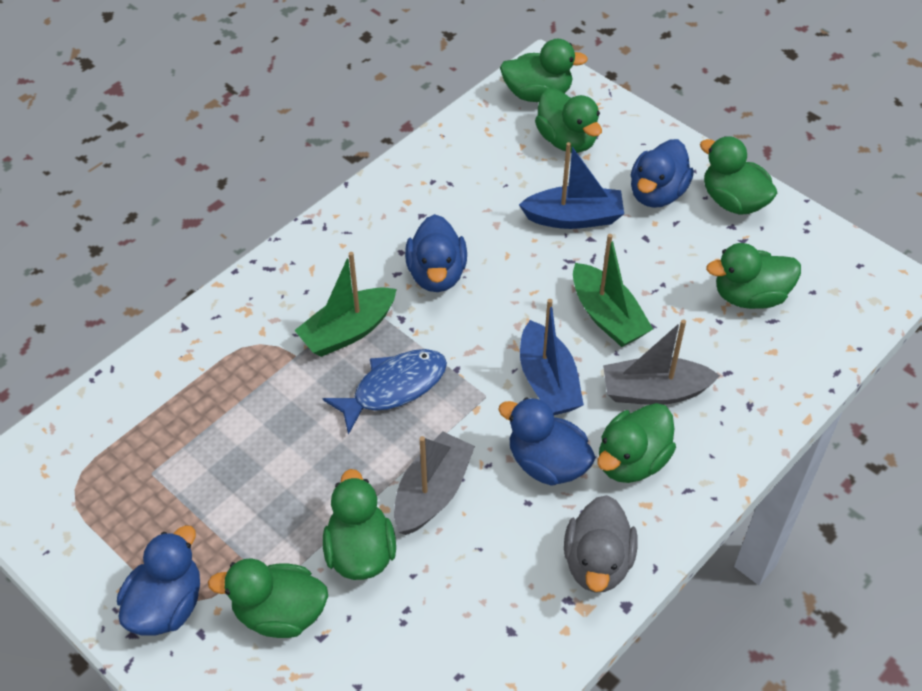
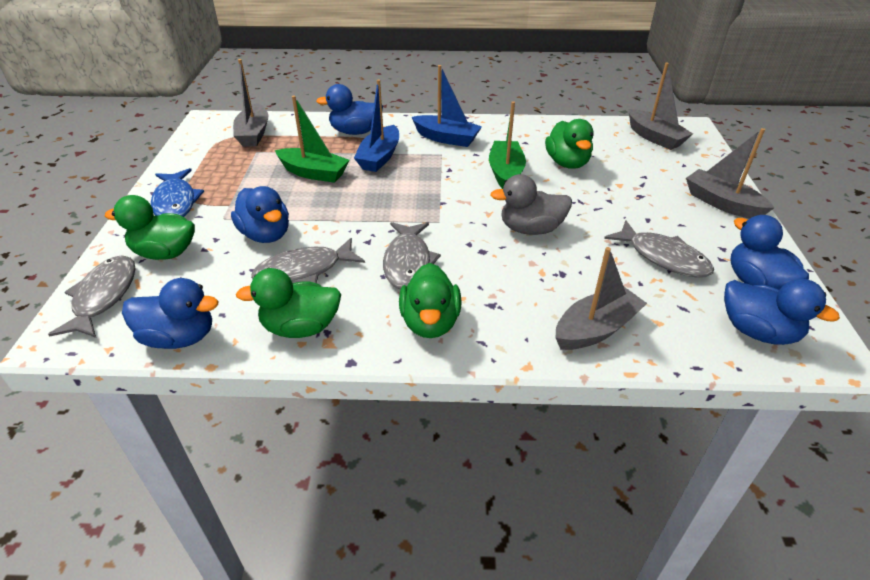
blue duck: [117,525,200,636] [405,214,467,292] [498,397,595,486] [631,139,694,208] = 4 -> [122,278,218,349] [231,186,289,243] [316,84,383,135] [724,279,840,345] [730,215,809,290] = 5
green duck: [208,559,328,638] [323,469,396,580] [500,39,588,102] [535,88,602,153] [597,403,676,483] [700,136,777,215] [706,243,801,309] = 7 -> [105,195,195,260] [236,268,341,338] [399,263,462,338] [545,119,594,169] = 4
grey boat: [394,431,475,535] [603,319,720,405] = 2 -> [233,59,268,147] [556,247,647,350] [628,63,693,150] [686,128,774,219] = 4
grey fish: none = 0 -> [48,255,135,338] [251,238,365,283] [383,222,441,289] [604,220,714,278] = 4

